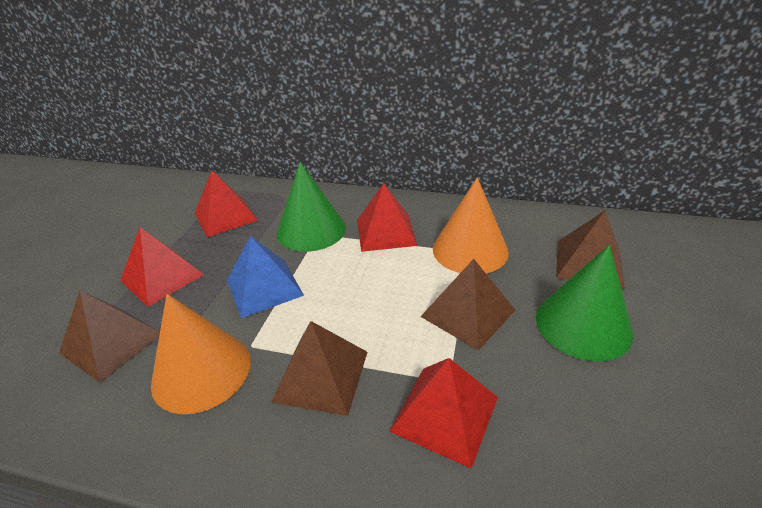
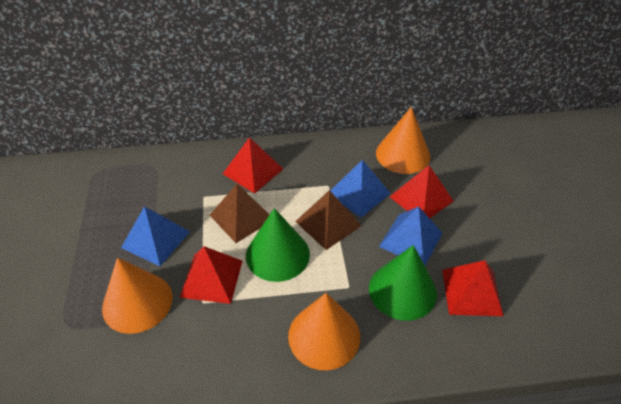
blue pyramid: [227,236,304,318] = 1 -> [121,206,190,266] [330,160,391,217] [379,206,443,265] = 3
brown pyramid: [59,291,160,383] [271,321,367,416] [420,259,515,351] [556,211,625,289] = 4 -> [210,184,269,243] [295,190,362,250] = 2
orange cone: [151,294,251,414] [433,177,509,274] = 2 -> [102,257,173,334] [288,293,360,370] [376,107,430,174] = 3

